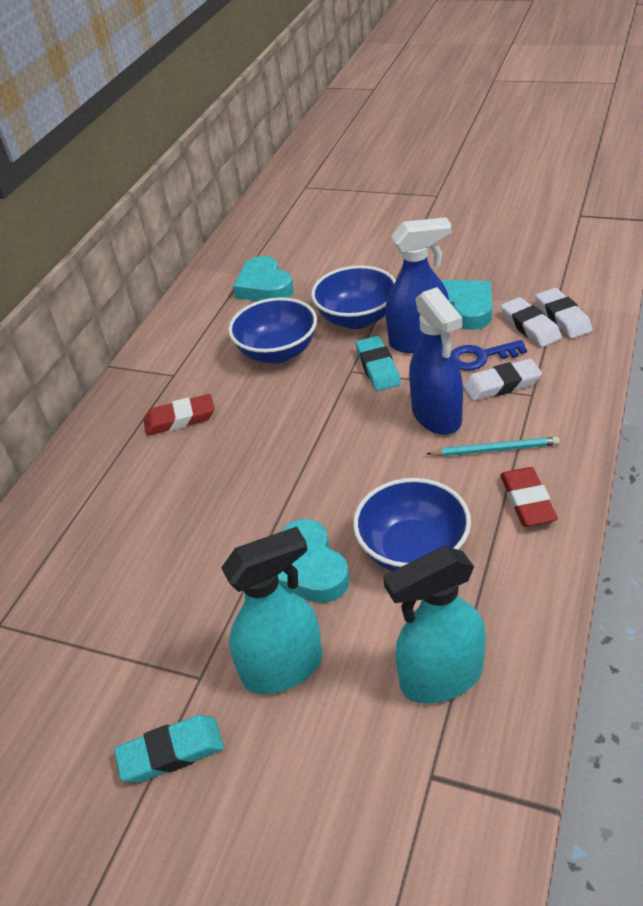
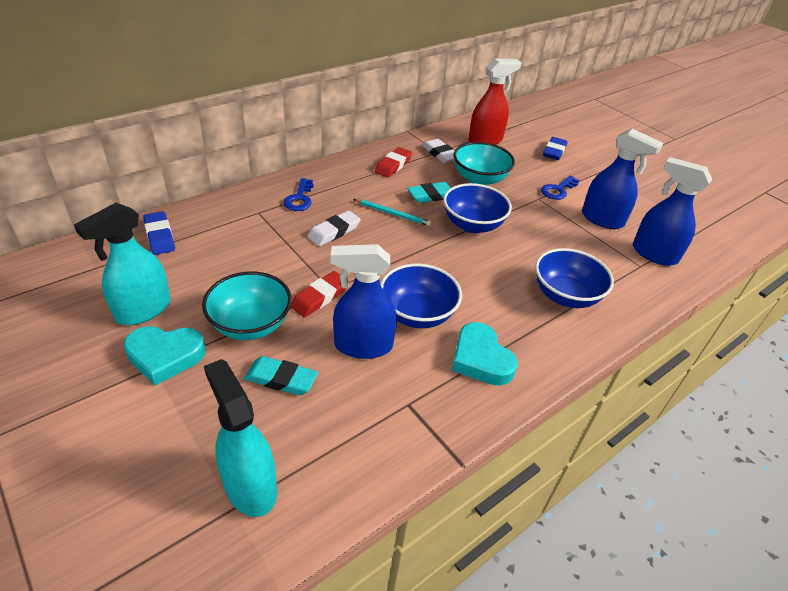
blue eraser: none = 0 -> [143,211,175,255] [543,137,568,160] = 2
blue key: [452,340,527,371] = 1 -> [283,178,314,211] [541,176,580,200] = 2
blue spray bottle: [385,217,451,353] [409,287,463,435] = 2 -> [331,244,397,359] [582,129,663,229] [633,157,712,266] = 3
red spray bottle: none = 0 -> [469,58,522,145] = 1
turquoise bowl: none = 0 -> [202,272,292,340] [454,142,515,186] = 2
turquoise heart: [233,256,294,301] [278,519,350,603] [442,280,492,330] = 3 -> [124,326,206,386] [452,322,518,386] = 2
white eraser: [463,359,542,401] [501,297,562,347] [535,288,592,339] = 3 -> [308,211,361,246] [422,139,454,163] = 2

